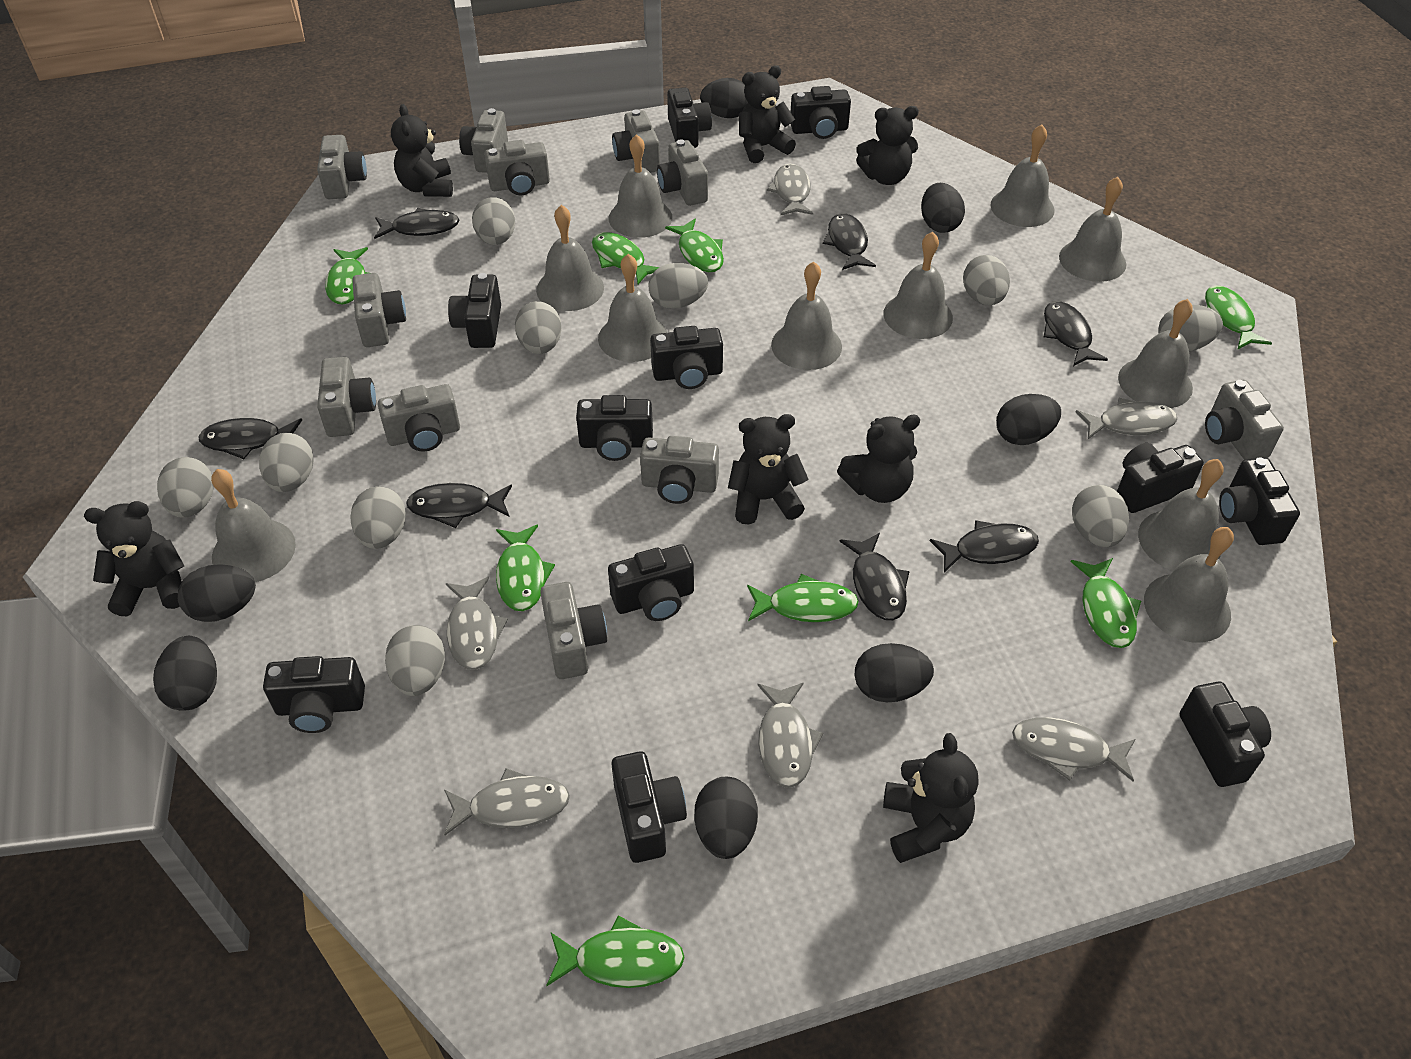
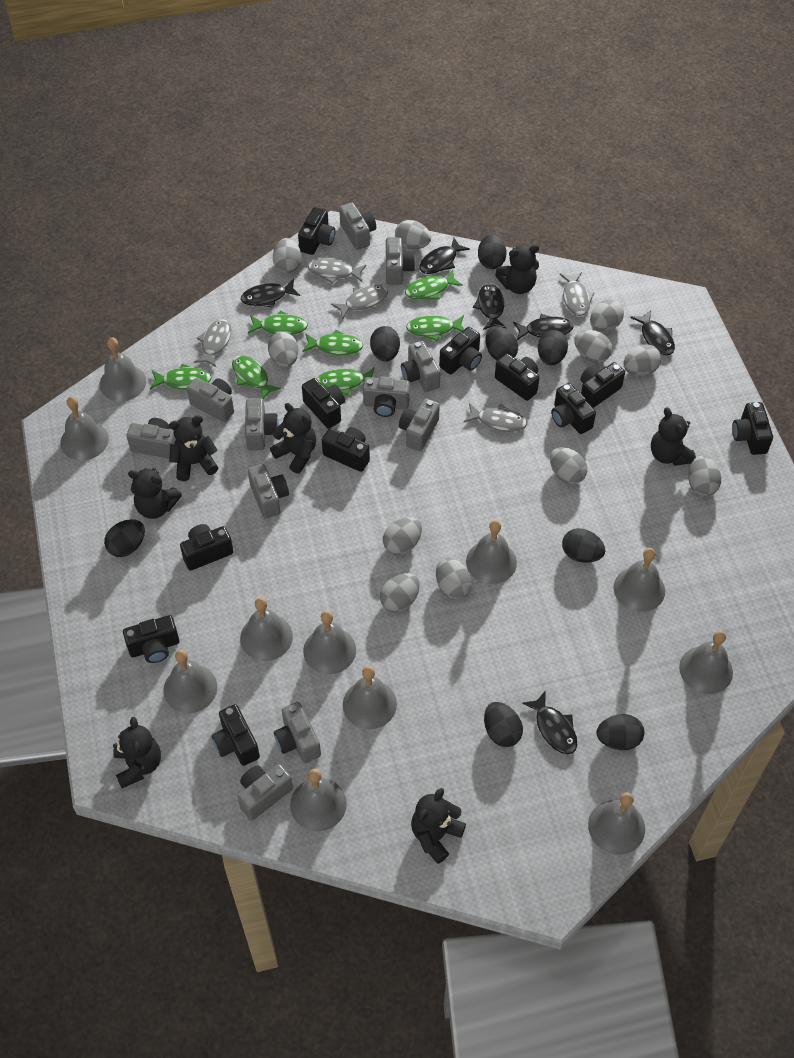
black egg: [153,636,217,711] [177,564,256,622] [694,776,758,859] [700,78,748,118] [855,643,934,702] [921,183,965,233] [996,394,1061,445] = 7 -> [104,519,145,557] [370,326,400,362] [478,234,507,269] [484,702,523,747] [485,326,518,360] [538,330,568,365] [562,528,606,563] [596,714,644,750] = 8
black fish: [198,418,302,459] [374,208,459,239] [406,483,512,528] [823,213,876,270] [839,533,910,620] [930,520,1039,573] [1044,301,1108,366] = 7 -> [241,279,300,308] [419,238,470,274] [473,284,506,330] [513,314,574,340] [522,690,577,754] [630,310,675,355] = 6
green fish: [325,247,368,305] [496,525,555,611] [546,915,684,988] [592,232,659,284] [665,218,724,272] [747,574,859,622] [1070,558,1141,648] [1205,286,1272,350] = 8 -> [150,363,212,390] [232,355,281,399] [248,311,308,335] [302,330,363,355] [317,367,375,395] [405,270,463,300] [406,315,464,341] = 7
grey egg: [157,457,214,517] [259,433,314,492] [351,486,406,549] [385,625,445,696] [472,197,515,245] [515,301,562,354] [649,263,708,309] [963,255,1010,305] [1072,485,1129,547] [1158,305,1223,351] = 10 -> [268,332,298,367] [273,238,301,274] [380,573,420,612] [383,517,422,555] [395,220,431,249] [436,558,472,599] [550,447,587,484] [574,330,612,363] [590,299,624,332] [623,344,661,376] [688,456,721,496] = 11
grey fish: [444,768,570,835] [446,577,508,670] [758,683,823,788] [767,164,813,216] [1012,717,1136,781] [1076,398,1177,439] = 6 -> [194,319,231,368] [308,258,366,284] [331,285,388,320] [464,403,527,432] [559,272,594,316] = 5

